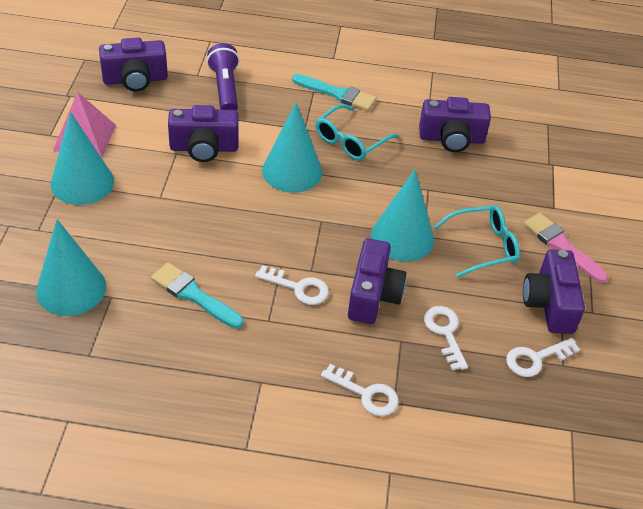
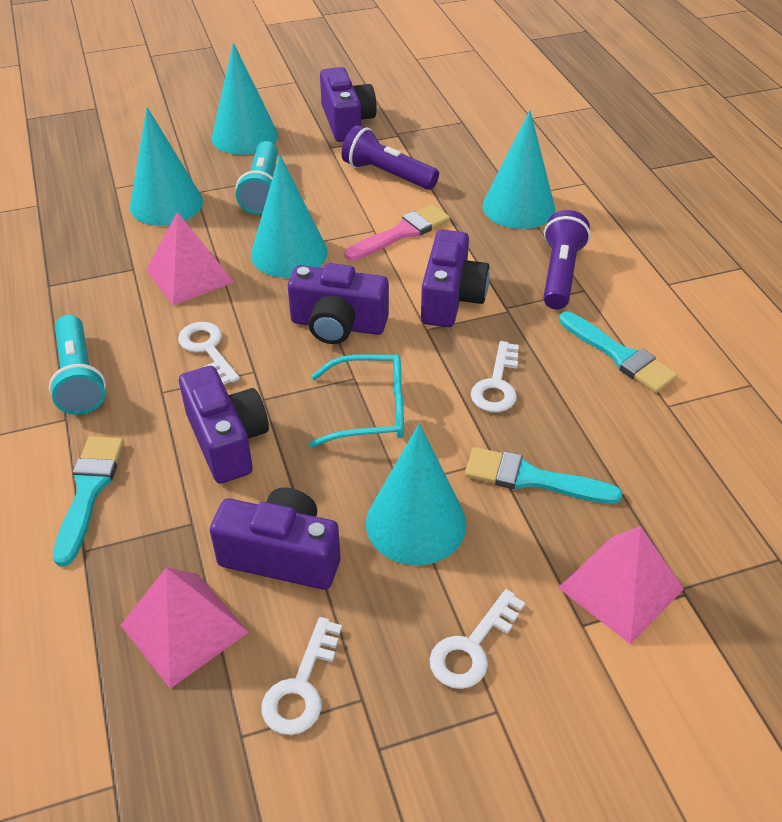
pink pyramid: [53,92,116,158] = 1 -> [121,568,249,689] [146,212,234,306] [558,526,684,645] = 3
purple flashlight: [207,43,239,111] = 1 -> [342,125,439,190] [543,210,590,310] = 2
turquoise brush: [151,263,243,329] [292,74,376,111] = 2 -> [53,436,124,566] [465,447,622,504] [559,312,678,393] = 3
turquoise cone: [36,219,106,316] [51,112,114,205] [262,103,322,193] [371,170,434,262] = 4 -> [130,107,203,226] [212,43,278,155] [251,155,328,278] [366,423,467,565] [482,110,555,229] = 5
turquoise flashlight: none = 0 -> [49,315,106,415] [236,141,278,214] = 2
turquoise glasses: [315,104,399,160] [433,205,520,278] = 2 -> [309,354,404,447] = 1

